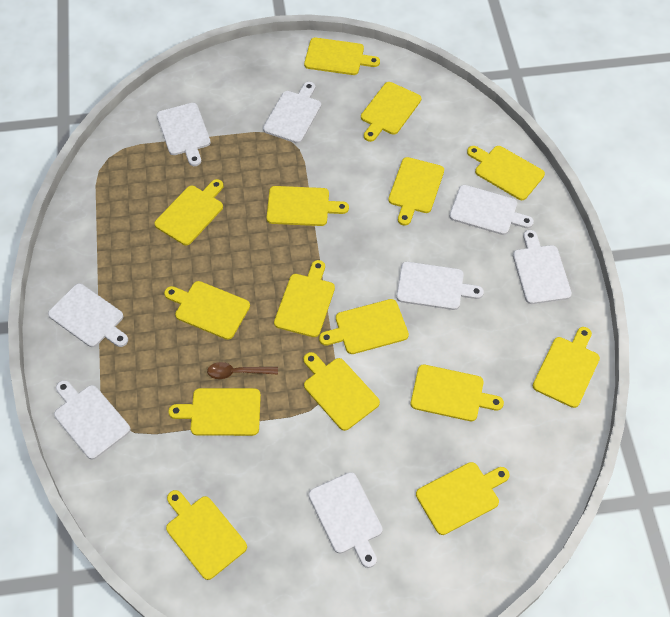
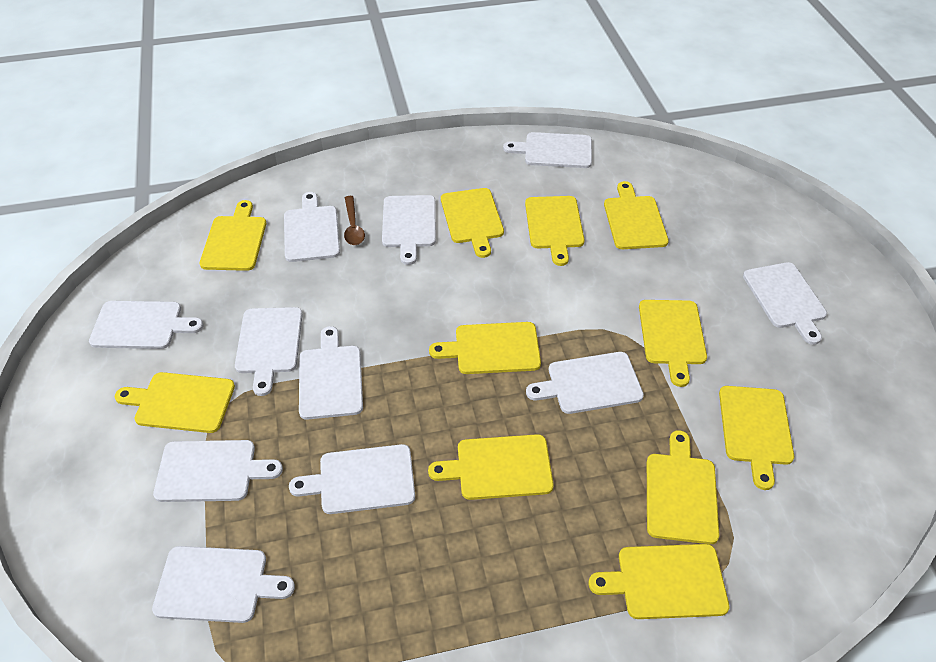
white cutting board: [48,283,128,347] [54,380,130,459] [157,103,211,166] [263,82,321,143] [309,472,383,568] [396,262,484,310] [449,185,534,235] [513,230,572,304] = 8 -> [89,301,203,349] [152,546,295,623] [153,440,283,502] [235,307,302,396] [284,192,340,262] [289,444,415,514] [299,326,363,420] [382,195,436,265] [503,132,592,168] [526,352,644,414] [743,262,827,345] = 11
yellow cutting board: [154,179,224,245] [164,281,250,340] [166,490,247,580] [168,388,261,436] [266,186,349,226] [274,260,335,337] [304,38,380,75] [304,352,380,431] [319,299,409,354] [361,82,421,142] [388,157,444,226] [411,365,504,421] [416,462,510,535] [467,146,545,200] [533,327,600,408] = 15 -> [115,372,235,433] [200,200,266,271] [428,434,554,500] [429,322,541,374] [441,188,504,258] [525,196,585,266] [588,544,729,619] [604,181,669,249] [639,300,707,387] [647,430,719,544] [719,386,794,490] = 11

